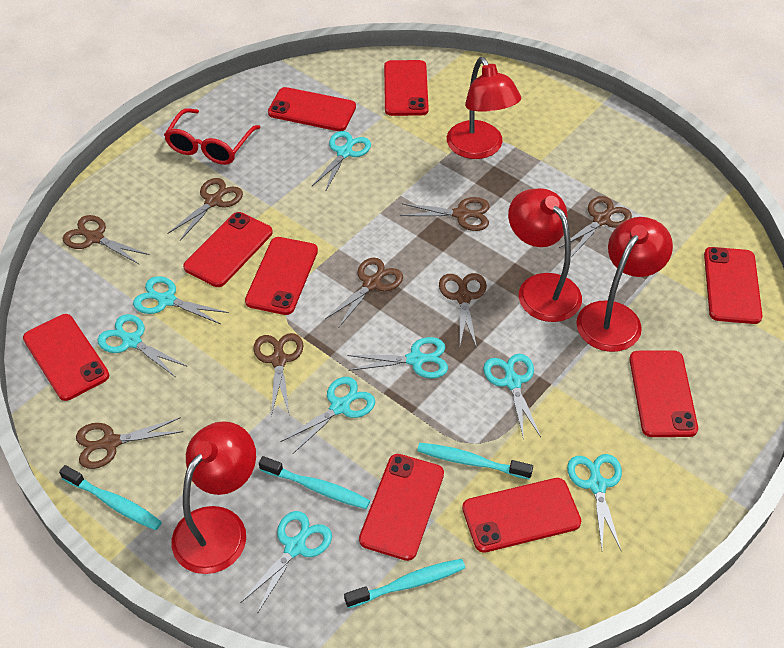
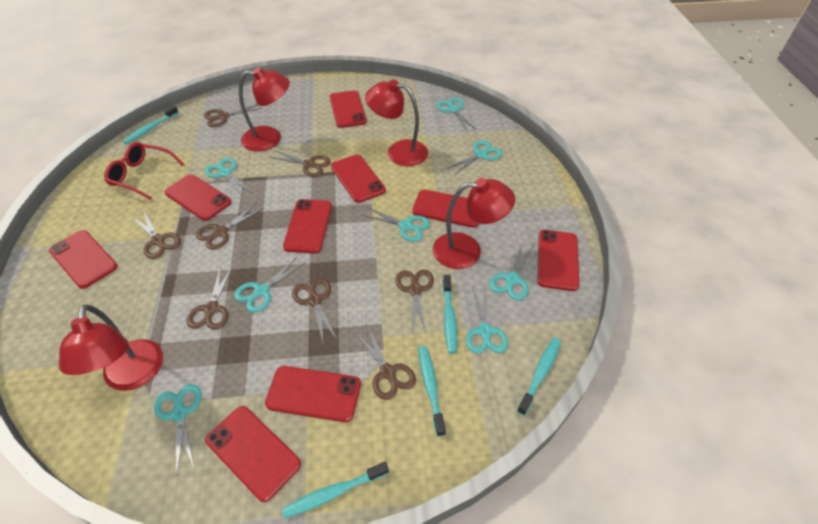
turquoise toothbrush: [59,465,162,530] [259,456,370,509] [344,559,465,608] [417,443,533,480] = 4 -> [122,105,179,144] [282,462,389,518] [418,346,446,437] [443,275,457,354] [517,337,561,416] = 5

